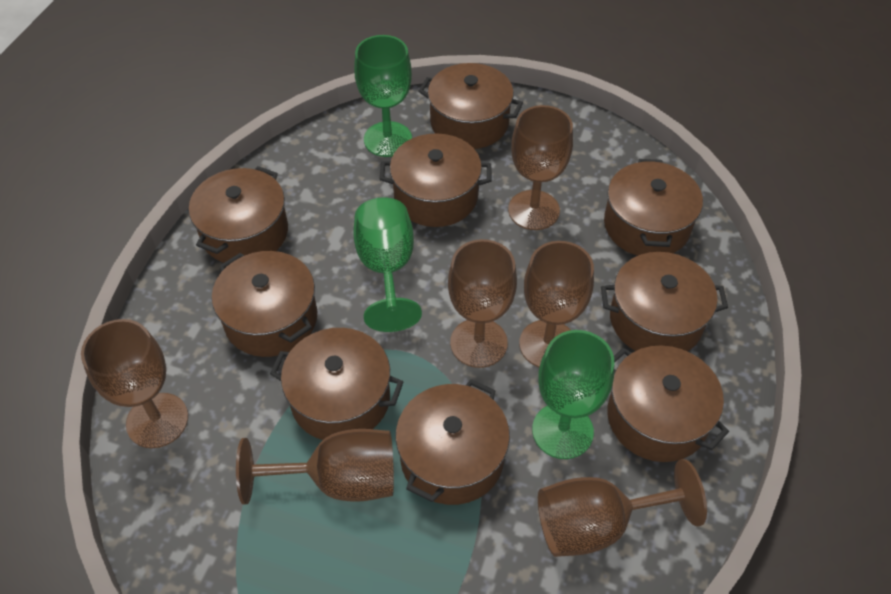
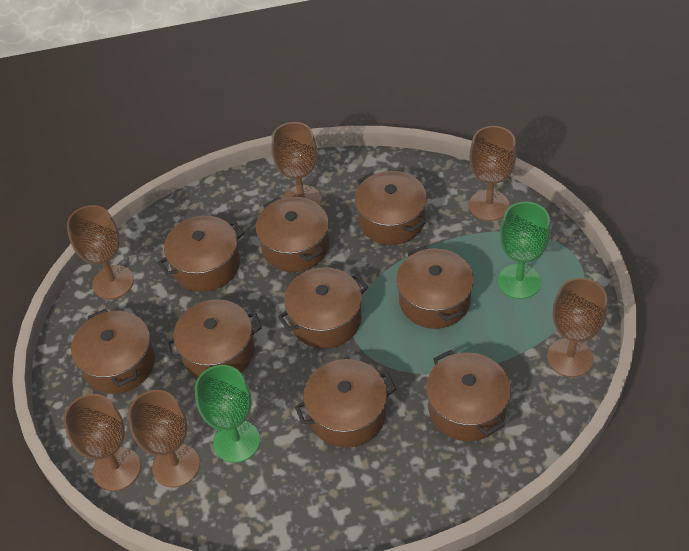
green goblet: [353,197,422,332] [354,35,412,157] [532,330,614,459] = 3 -> [195,365,260,463] [498,202,550,299] = 2

